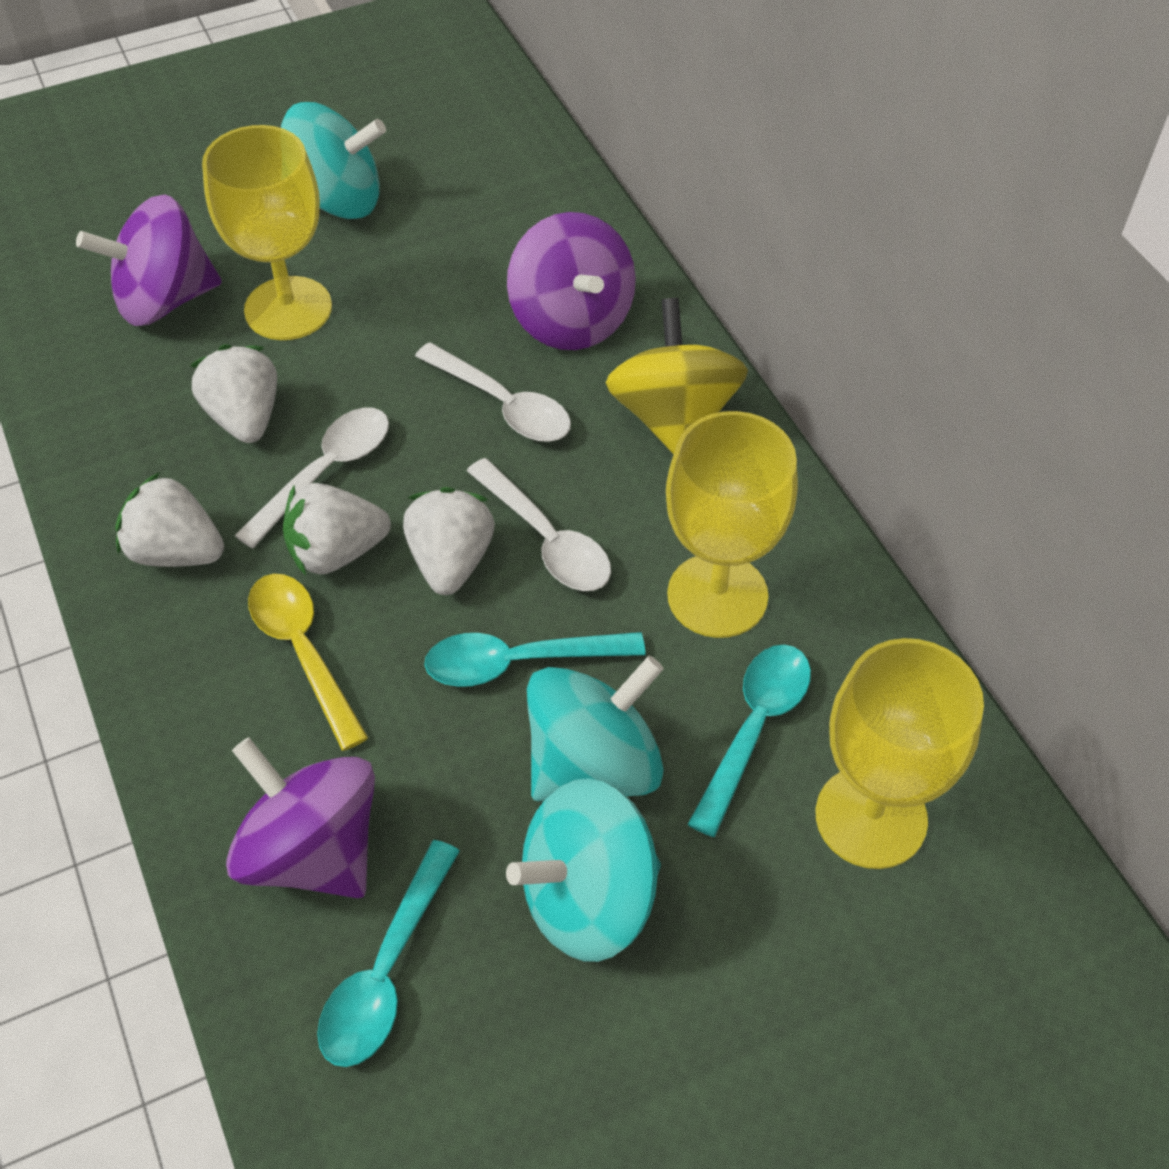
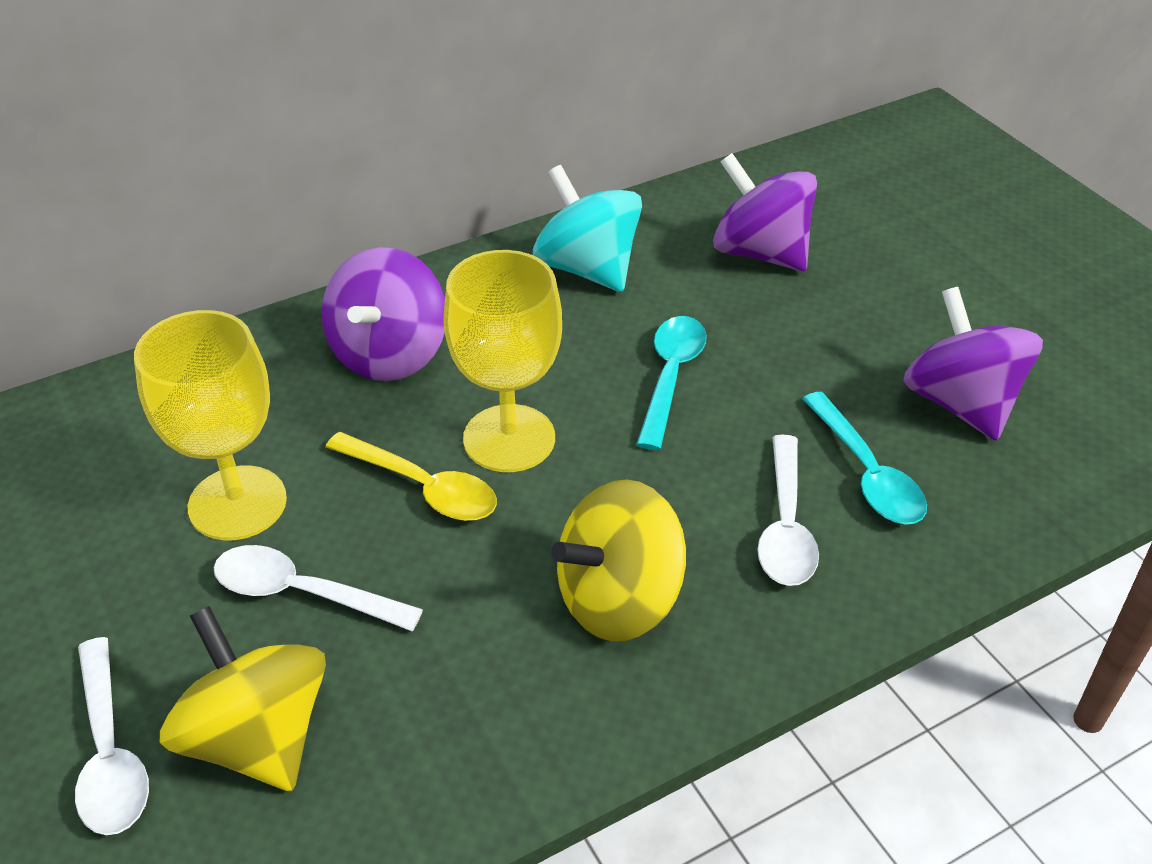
turquoise spinning top: [281,102,386,219] [506,778,661,962] [527,656,664,802] = 3 -> [533,165,642,292] = 1
turquoise spoon: [317,840,460,1067] [424,632,645,687] [687,645,811,837] = 3 -> [636,316,707,450] [803,392,927,525] = 2
white strawberry: [115,472,224,567] [190,344,277,443] [283,483,391,576] [403,487,495,595] = 4 -> none = 0
yellow goblet: [202,125,332,340] [666,411,798,638] [816,638,984,869] = 3 -> [134,310,287,540] [443,250,562,472] = 2
yellow spinning top: [606,298,748,454] = 1 -> [160,606,326,791] [551,479,686,641] = 2

